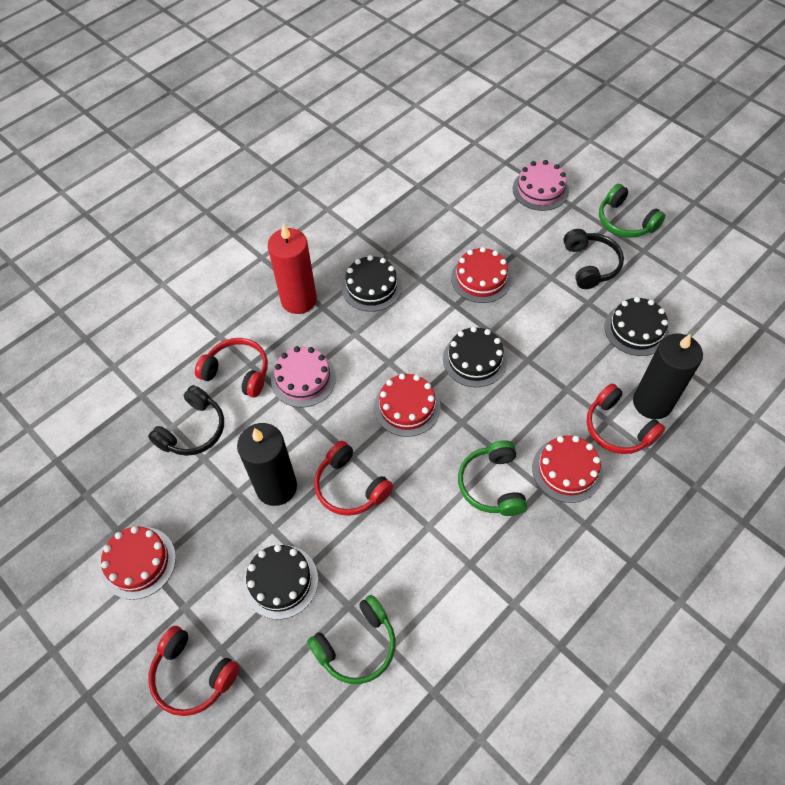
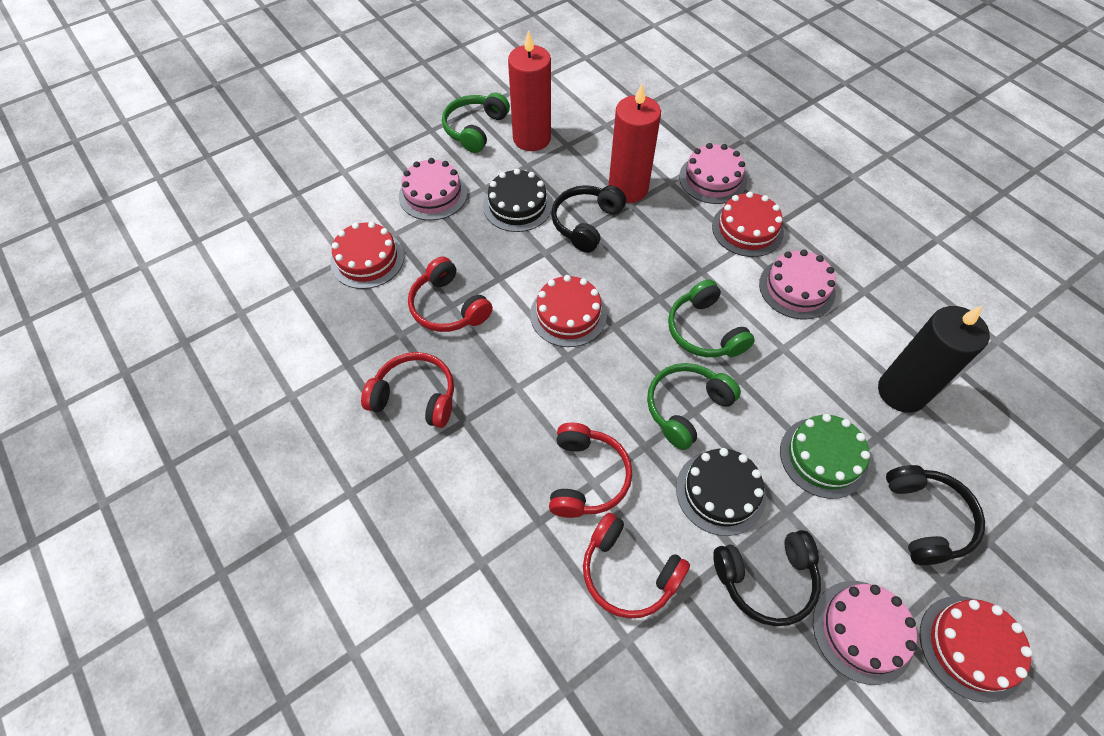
black cake: [243,545,318,619] [342,255,402,312] [443,326,507,387] [604,297,669,356] = 4 -> [483,169,552,232] [676,448,766,536] = 2
black candle: [237,423,297,506] [633,334,703,419] = 2 -> [878,306,990,413] = 1
black headphones: [148,385,224,456] [563,229,624,289] = 2 -> [551,185,626,253] [713,530,821,626] [886,465,985,565] = 3
green cake: none = 0 -> [780,414,870,499] = 1
pink cake: [271,346,336,408] [513,160,569,211] = 2 -> [399,158,467,221] [679,143,747,204] [759,249,836,319] [813,581,917,685] = 4
red candle: [268,224,317,314] = 1 -> [508,30,551,151] [609,84,661,203] = 2

